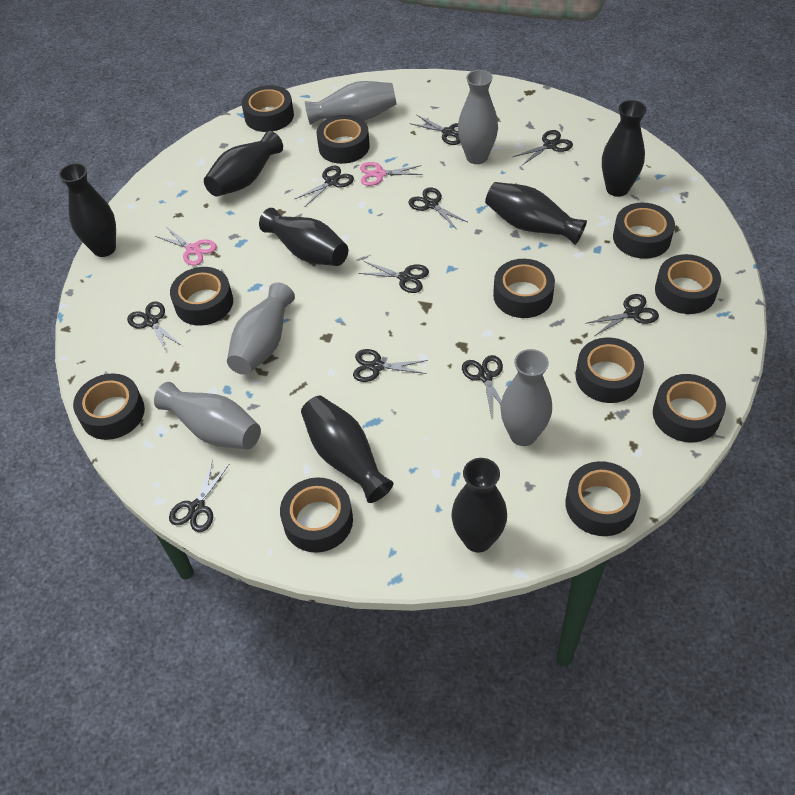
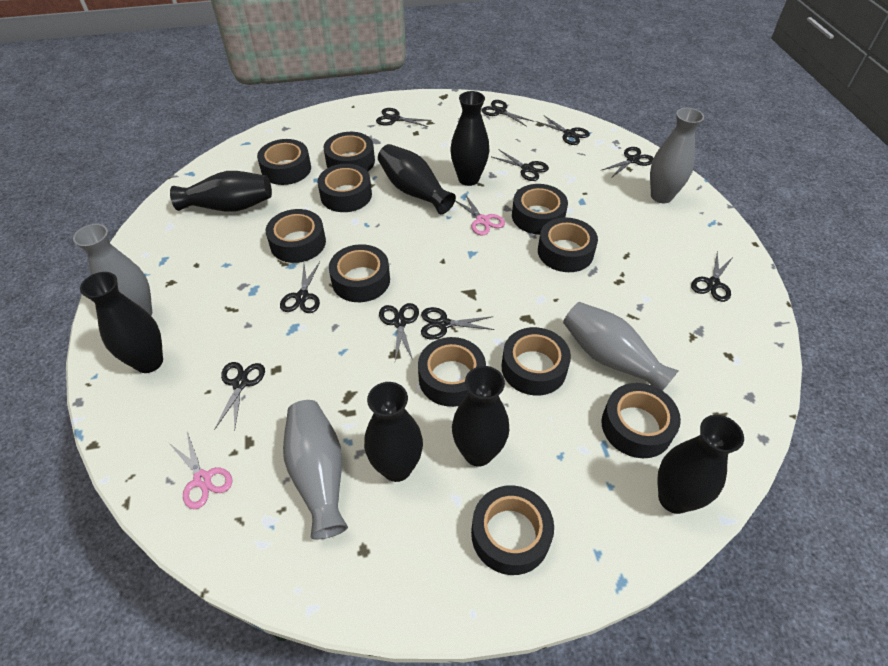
grey vase: [154,382,261,450] [227,282,295,375] [305,81,397,125] [458,70,498,164] [500,349,552,446] = 5 -> [73,224,152,316] [283,400,348,540] [563,302,679,391] [650,108,704,203] = 4

